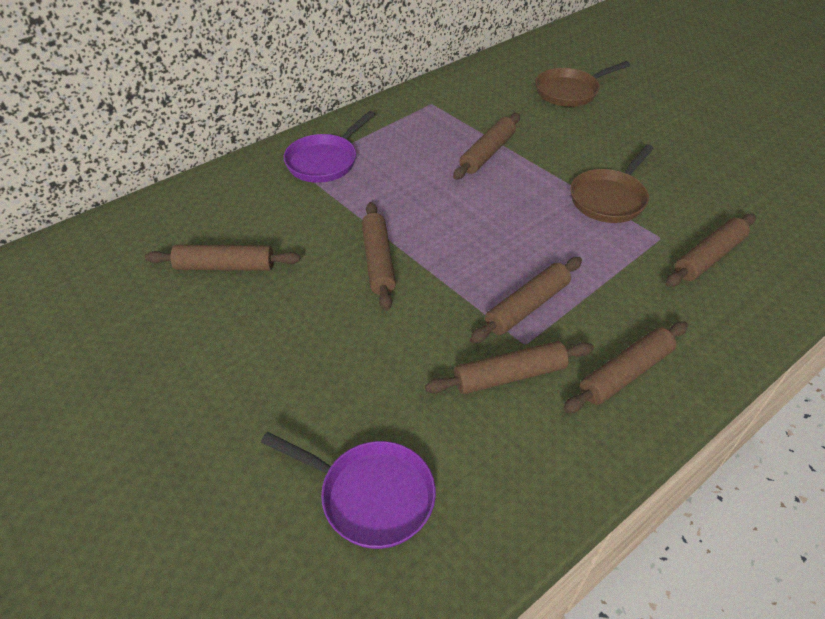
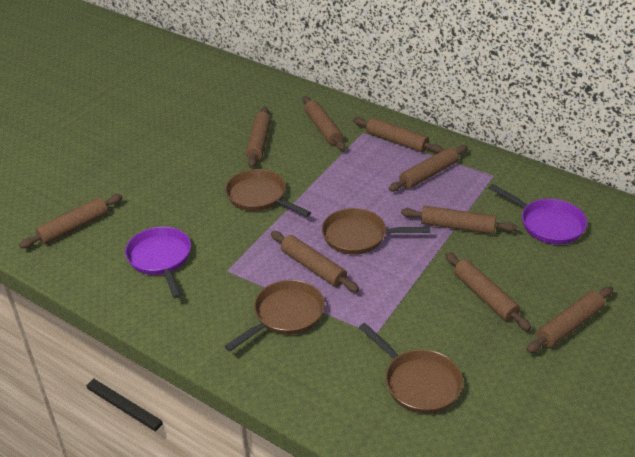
brown pan: [535,61,630,107] [570,144,654,223] = 2 -> [225,169,311,217] [225,280,325,351] [322,208,430,255] [359,323,463,414] = 4
brown rolling pin: [145,245,300,271] [362,202,396,311] [425,341,594,394] [453,113,520,180] [470,257,582,343] [563,321,688,413] [666,214,756,287] = 7 -> [19,194,123,248] [246,107,271,168] [271,231,359,292] [303,96,345,151] [353,117,444,153] [389,145,468,192] [401,206,517,234] [445,252,531,331] [526,286,613,353] = 9

